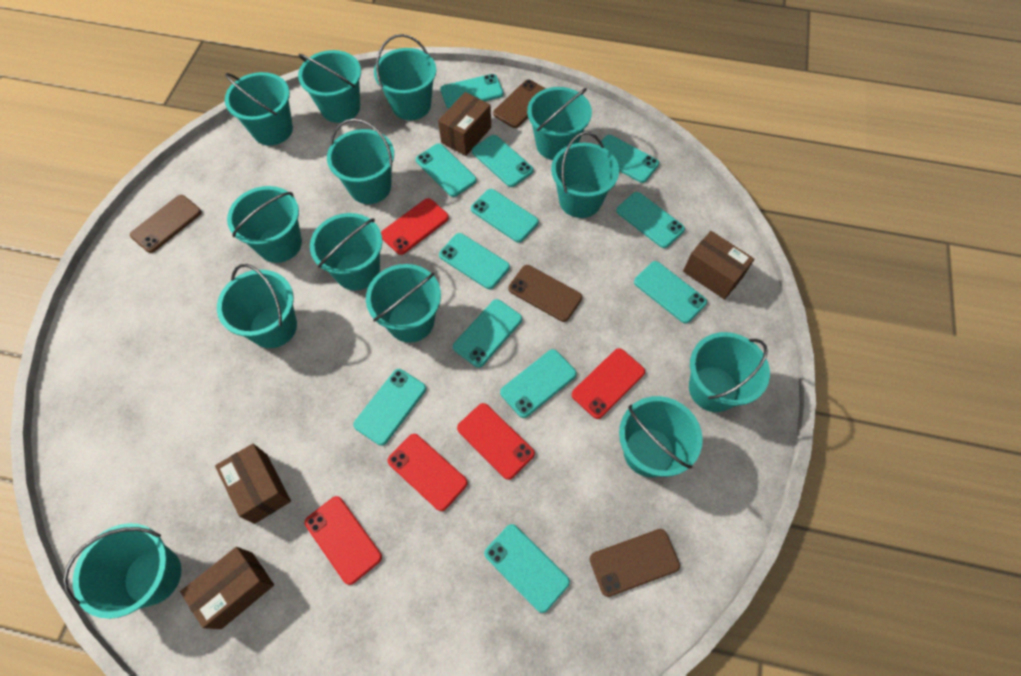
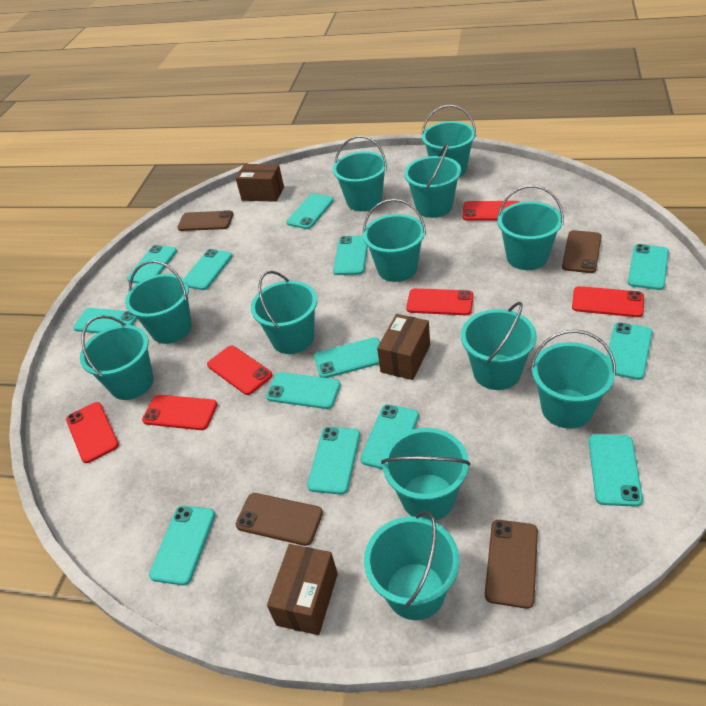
brown box: [180,547,274,629] [215,444,291,524] [438,92,491,156] [683,231,754,300] = 4 -> [236,164,284,202] [267,544,338,635] [377,314,430,380] = 3
red phone: [305,496,382,585] [381,198,449,255] [387,434,468,511] [457,403,535,480] [572,348,645,419] = 5 -> [66,402,119,463] [142,395,217,430] [207,346,272,395] [406,288,474,315] [462,201,519,221] [572,286,644,317] = 6
turquoise bucket: [63,523,181,619] [217,264,297,348] [225,72,293,146] [227,186,302,263] [298,50,361,123] [310,213,382,290] [327,118,394,204] [366,264,441,343] [374,34,436,120] [527,87,592,160] [551,132,619,218] [619,396,703,477] [689,332,770,412] = 13 -> [80,315,154,400] [125,261,192,344] [251,271,317,354] [333,136,387,211] [363,199,426,282] [364,511,460,620] [381,428,470,520] [404,144,461,218] [421,105,476,177] [461,302,537,390] [497,185,564,270] [530,330,616,428] = 12
turquoise phone: [353,369,426,446] [416,144,477,197] [439,233,510,289] [440,74,503,109] [453,299,522,368] [471,189,539,243] [472,135,534,187] [484,524,570,613] [500,349,577,418] [598,135,659,183] [616,192,685,248] [634,261,707,324] = 12 -> [73,308,137,333] [127,245,177,283] [149,505,215,585] [184,249,232,290] [266,372,341,409] [286,193,334,229] [307,427,360,495] [314,337,380,378] [333,236,368,275] [360,404,419,469] [589,434,643,507] [607,322,653,380] [628,244,669,290] = 13

